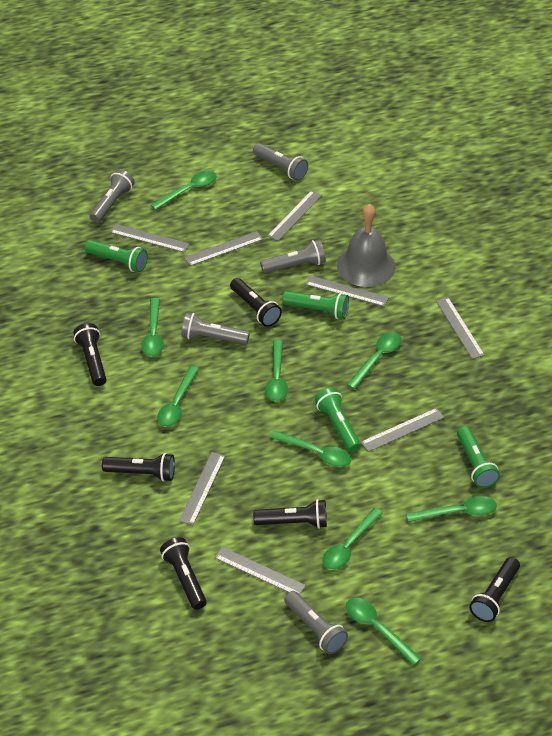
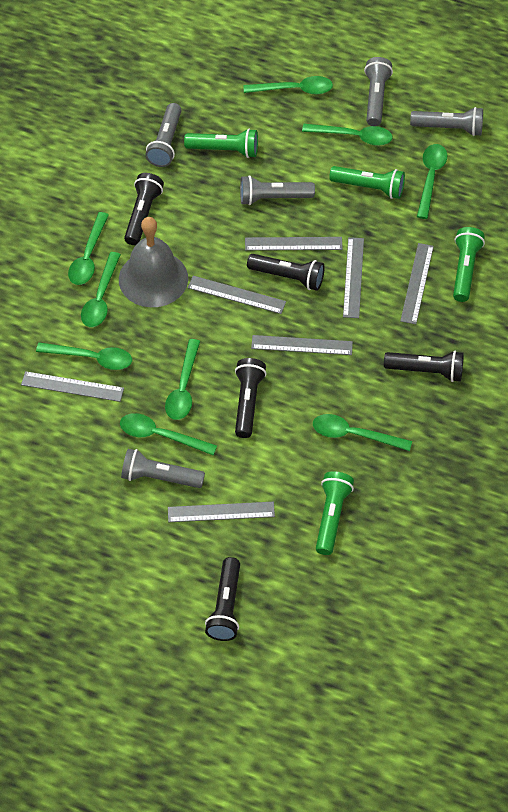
black flashlight: [73,323,106,386] [102,453,175,482] [160,537,207,610] [230,278,282,327] [253,499,327,529] [469,557,520,622] = 6 -> [124,173,164,245] [205,557,240,641] [235,358,266,438] [247,254,325,291] [384,351,464,382] = 5
grey ruler: [110,224,189,253] [179,452,225,525] [184,231,263,266] [214,547,306,595] [267,190,322,241] [305,275,389,307] [361,408,444,452] [436,297,484,359] = 8 -> [21,371,124,402] [168,502,275,522] [188,276,286,314] [245,237,343,251] [251,335,353,355] [343,237,364,318] [400,243,434,324] = 7

